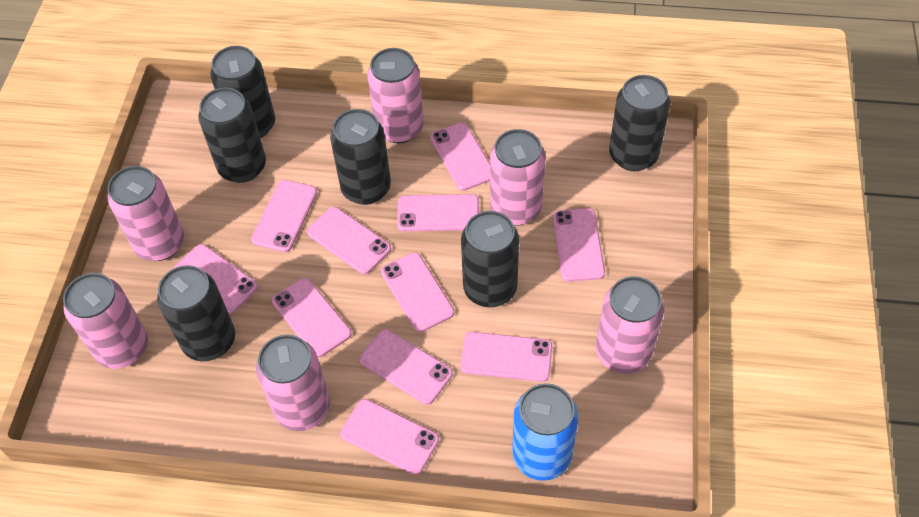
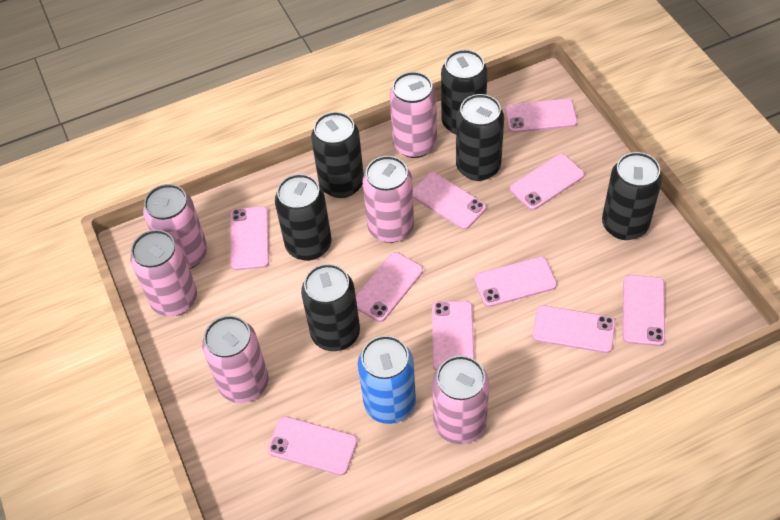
pink phone: [173,244,258,314] [251,180,317,252] [272,278,352,358] [307,207,391,274] [340,399,439,475] [359,329,453,405] [381,252,454,332] [397,194,479,232] [430,122,490,191] [460,332,552,382] [553,208,605,282] = 11 -> [230,206,269,270] [267,416,357,475] [356,252,423,322] [413,172,486,230] [432,301,474,371] [474,256,557,307] [505,99,578,133] [510,154,584,210] [532,305,616,353] [623,275,665,346] = 10

